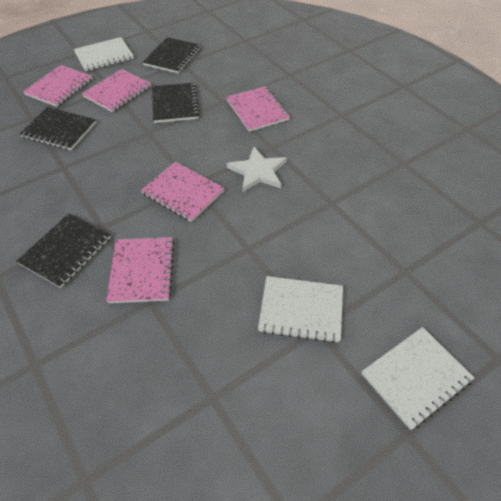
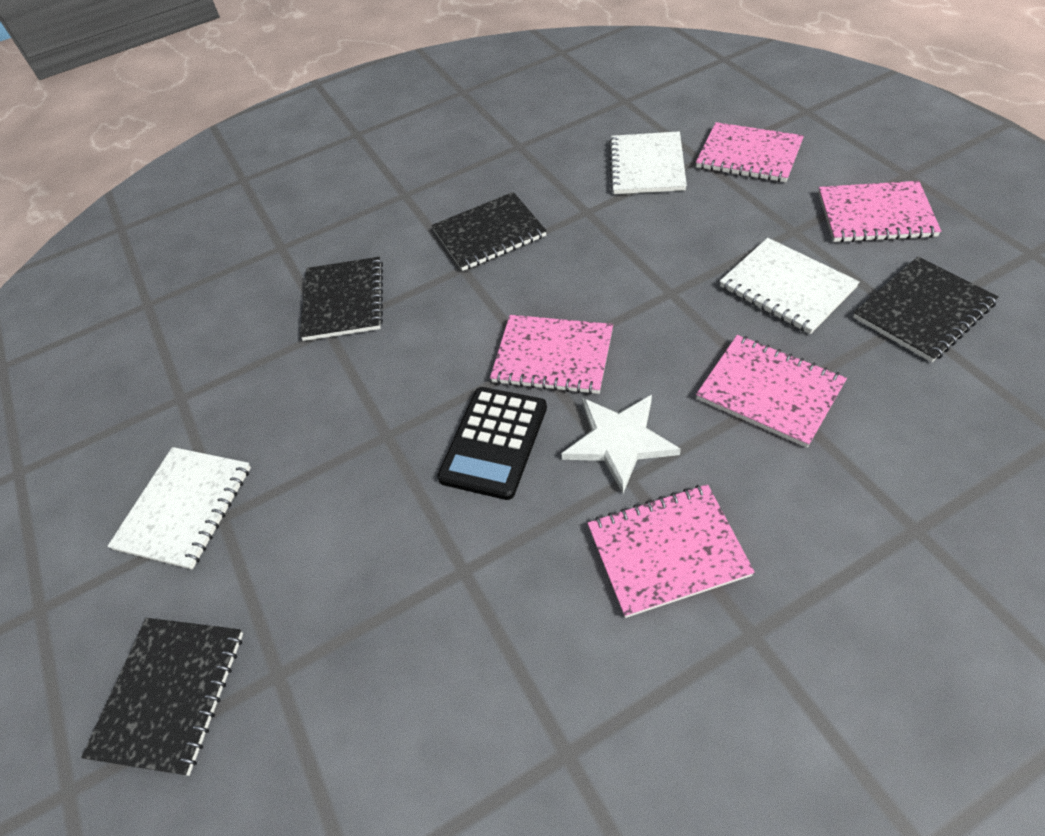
black calculator: none = 0 -> [437,387,547,500] = 1

